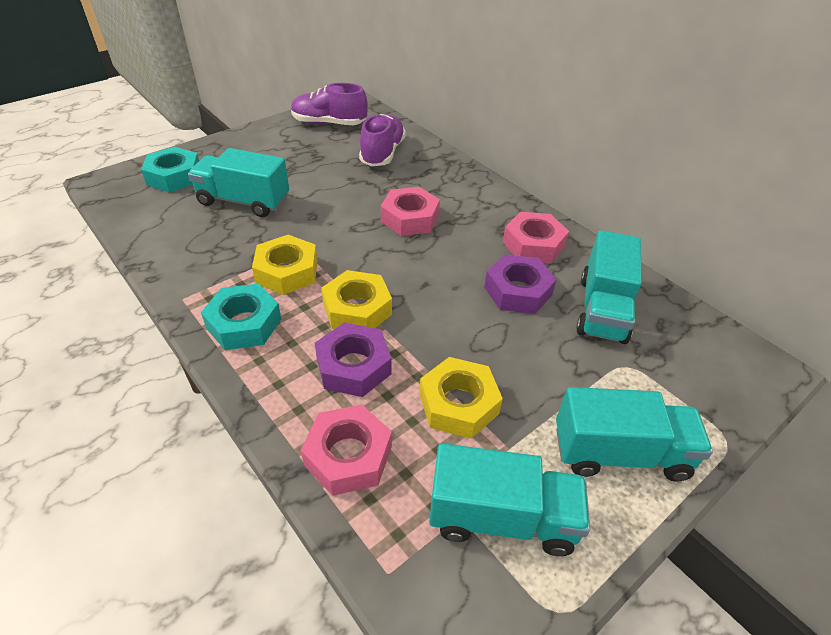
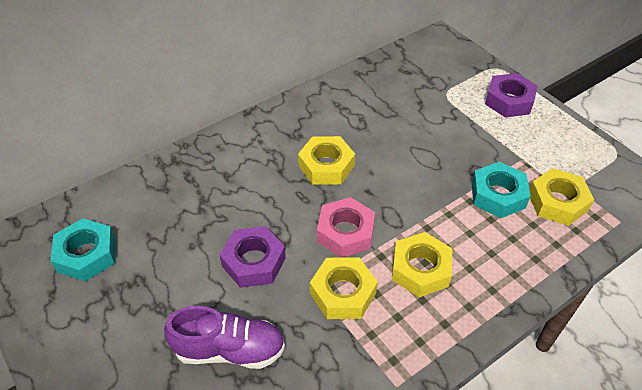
pink nut: [301,404,392,496] [381,187,440,236] [503,212,569,263] = 3 -> [317,197,375,258] = 1
purple shoe: [291,83,368,125] [359,114,406,166] = 2 -> [164,306,285,369] = 1
turquoise truck: [188,148,289,217] [429,443,590,556] [556,387,713,482] [576,230,642,344] = 4 -> none = 0
yellow nut: [252,235,317,295] [321,270,392,329] [420,357,503,439] = 3 -> [298,136,355,185] [310,257,378,319] [392,232,452,297] [530,168,594,226] = 4

